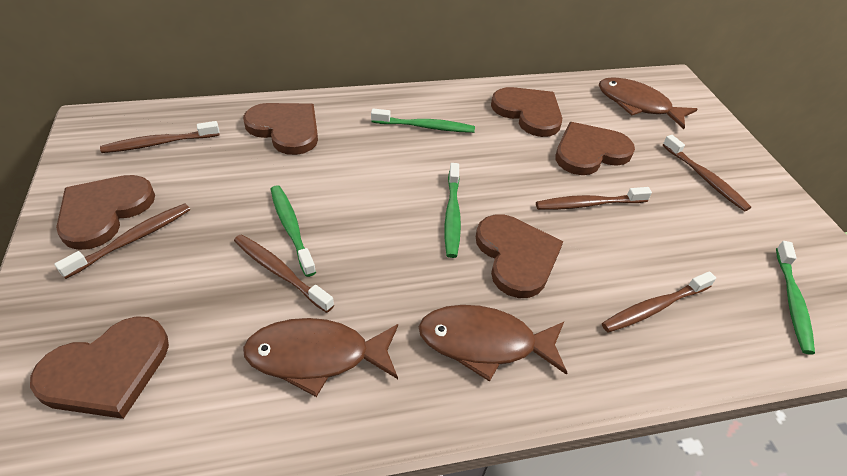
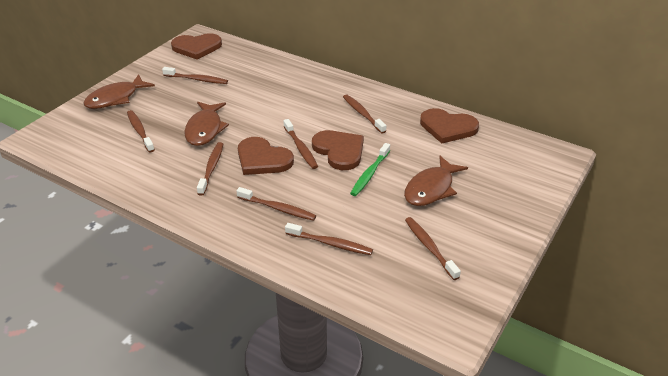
brown heart: [30,316,169,419] [56,175,155,250] [243,103,318,155] [476,215,563,298] [491,87,562,137] [556,122,635,175] = 6 -> [171,33,222,60] [238,137,294,175] [312,130,364,170] [420,108,479,143] = 4
brown toothbrush: [54,203,190,279] [100,121,220,153] [234,234,334,313] [536,187,652,210] [602,271,716,332] [663,135,751,211] = 6 -> [127,110,155,153] [162,67,228,84] [197,142,223,196] [237,187,316,221] [283,119,318,169] [285,223,373,255] [343,94,386,134] [405,217,461,280] = 8
green toothbrush: [271,185,316,277] [371,109,475,133] [444,163,461,258] [776,241,815,355] = 4 -> [350,143,390,196] = 1

